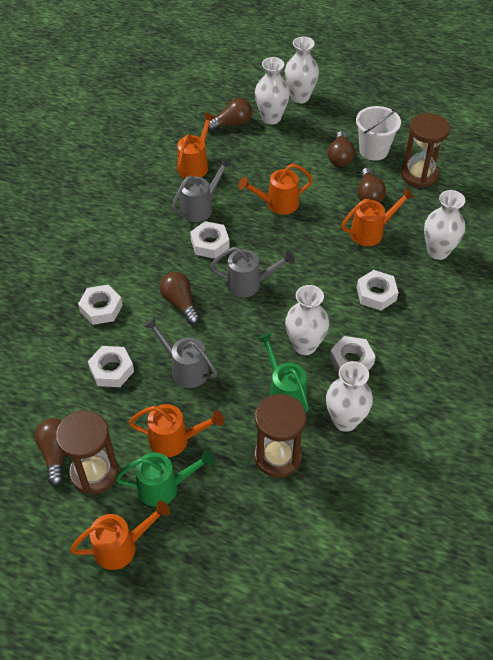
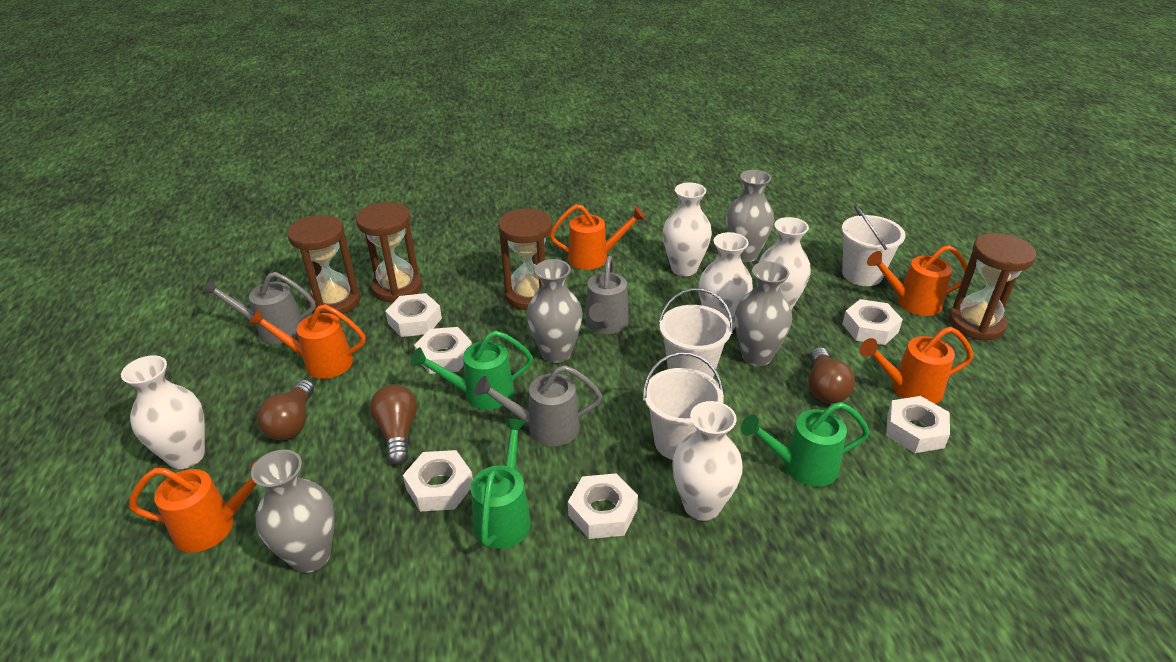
brown hourglass: [56,410,118,494] [254,394,306,478] [401,113,450,188] = 3 -> [287,215,360,314] [356,202,422,302] [498,208,552,310] [949,233,1036,340] = 4
brown light bulb: [35,418,65,486] [160,272,200,324] [208,98,252,131] [328,131,355,167] [357,167,386,203] = 5 -> [257,379,314,440] [370,384,417,465] [808,347,855,404] = 3
green watering can: [115,450,215,507] [258,333,309,413] = 2 -> [411,331,533,410] [471,418,531,549] [741,402,870,487] = 3
grey vase: none = 0 -> [251,450,335,573] [527,259,583,363] [726,170,774,262] [735,262,792,366] = 4
white bucket: [356,106,401,161] = 1 -> [643,352,724,460] [659,288,733,378] [842,205,906,286] = 3
white nut: [78,285,123,325] [88,346,134,387] [190,221,230,259] [330,336,376,375] [357,270,399,311] = 5 -> [385,293,442,337] [403,450,473,512] [414,327,472,374] [568,473,638,539] [842,299,903,345] [886,396,950,453] = 6

